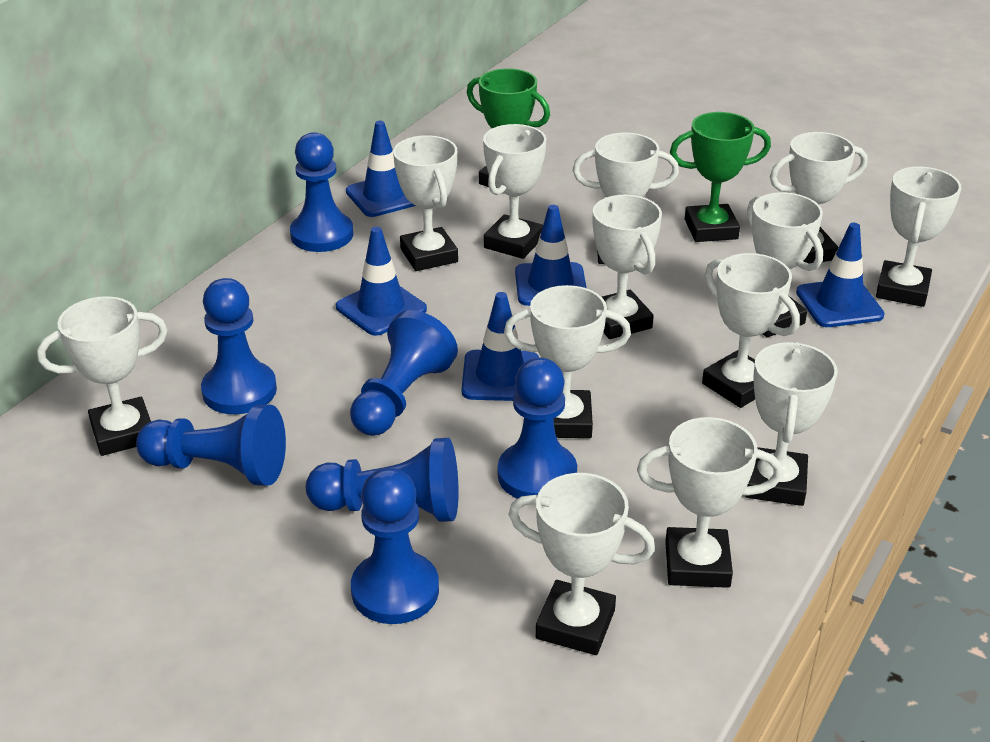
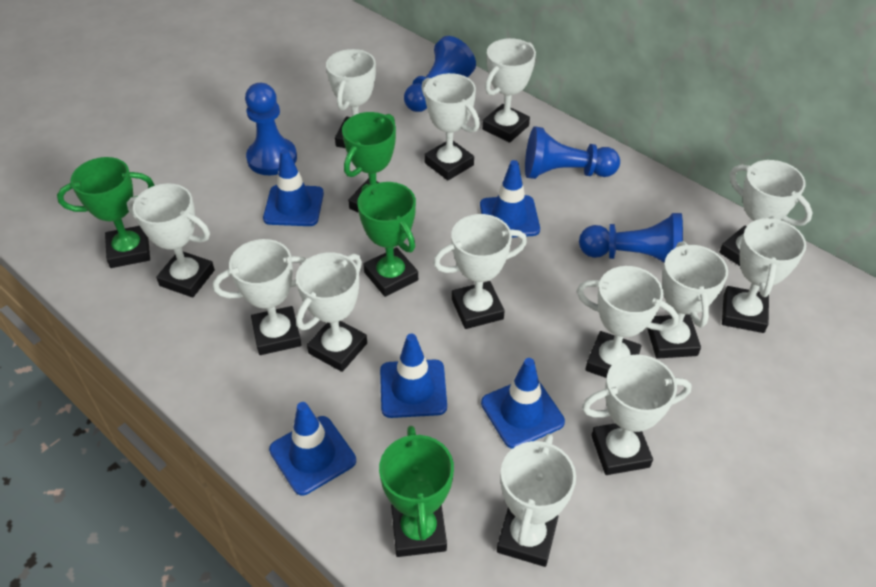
blue pawn: [136,405,286,486] [201,278,277,414] [290,132,353,252] [306,438,459,522] [350,310,458,436] [351,468,439,624] [498,358,577,499] = 7 -> [245,83,297,175] [404,36,476,112] [525,126,620,179] [579,213,683,263] = 4
green trophy: [467,68,550,187] [670,112,771,242] = 2 -> [57,157,154,268] [342,112,396,213] [357,182,418,297] [379,426,454,557] = 4

